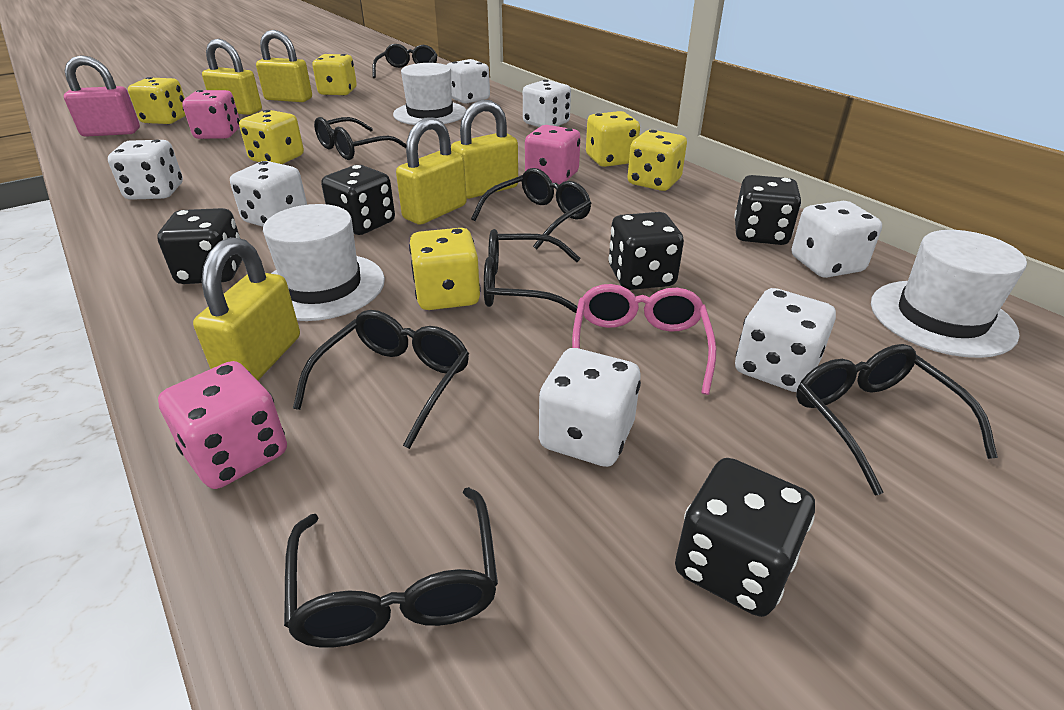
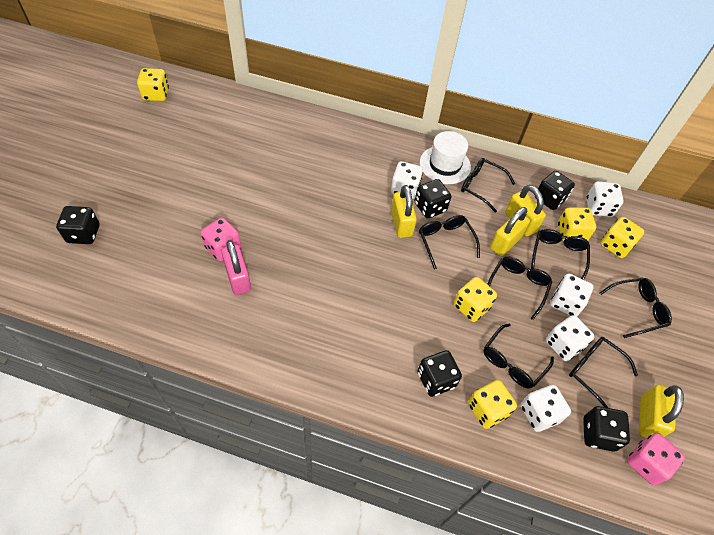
pink dice: [158,361,287,489] [182,90,240,139] [525,125,581,184] = 3 -> [201,218,241,261] [627,433,685,485] = 2
pink glasses: [572,284,716,395] = 1 -> none = 0
white dice: [108,140,183,200] [230,161,307,227] [447,59,490,104] [523,80,571,127] [539,348,641,467] [735,288,836,392] [792,201,882,278] = 7 -> [391,161,423,199] [520,385,571,432] [546,315,595,361] [550,273,593,316] [586,181,624,217] = 5
white hat: [263,204,385,321] [393,63,466,125] [871,230,1027,358] = 3 -> [420,131,471,184] = 1
yellow dice: [128,77,186,124] [239,110,304,164] [312,54,357,96] [409,228,481,310] [586,111,640,167] [628,130,687,191] = 6 -> [137,68,169,101] [454,277,497,322] [468,380,517,429] [558,208,597,242] [600,217,644,258] = 5
yellow padlock: [193,237,300,381] [202,39,262,115] [256,30,312,102] [396,117,467,225] [451,100,518,199] = 5 -> [391,185,417,238] [490,207,530,256] [505,185,546,237] [638,384,684,438] = 4

